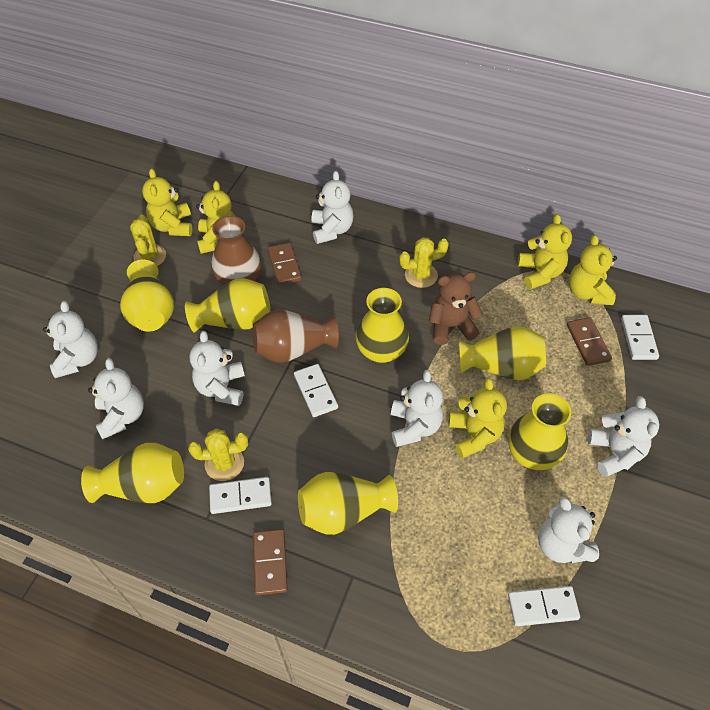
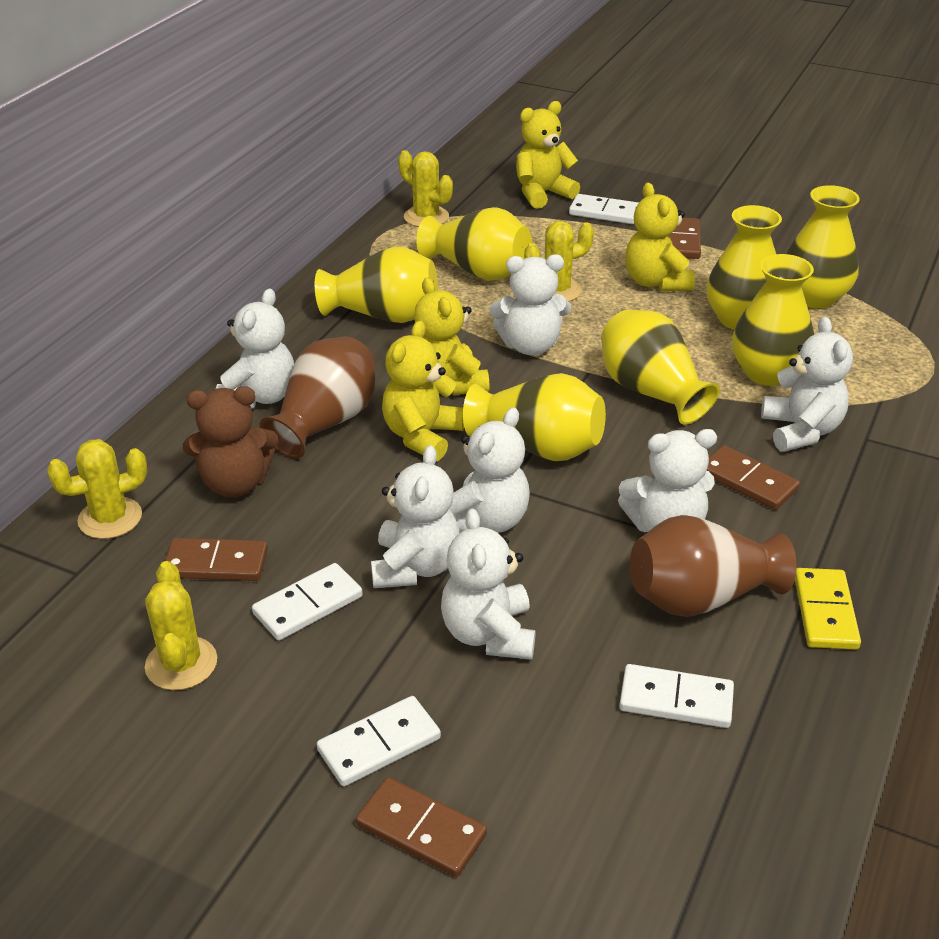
brown domino: [253,529,288,595] [268,243,302,285] [567,317,612,366] = 3 -> [165,538,268,581] [356,777,487,877] [669,218,701,259] [706,445,800,510] = 4
yellow cactus: [130,215,166,266] [188,429,248,481] [399,237,449,288] = 3 -> [47,439,147,539] [145,561,217,690] [398,150,453,227] [524,221,594,302] = 4
yellow domino: none = 0 -> [795,568,861,650] = 1
yellow teddy bear: [142,168,192,236] [196,181,235,254] [449,378,507,458] [518,214,572,290] [569,235,617,305] = 5 -> [382,321,464,461] [414,278,490,395] [516,101,580,209] [625,183,695,291] = 4

